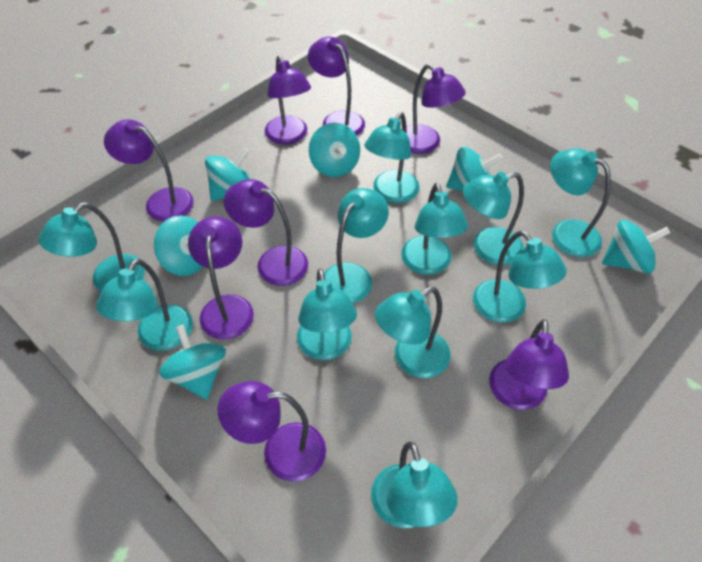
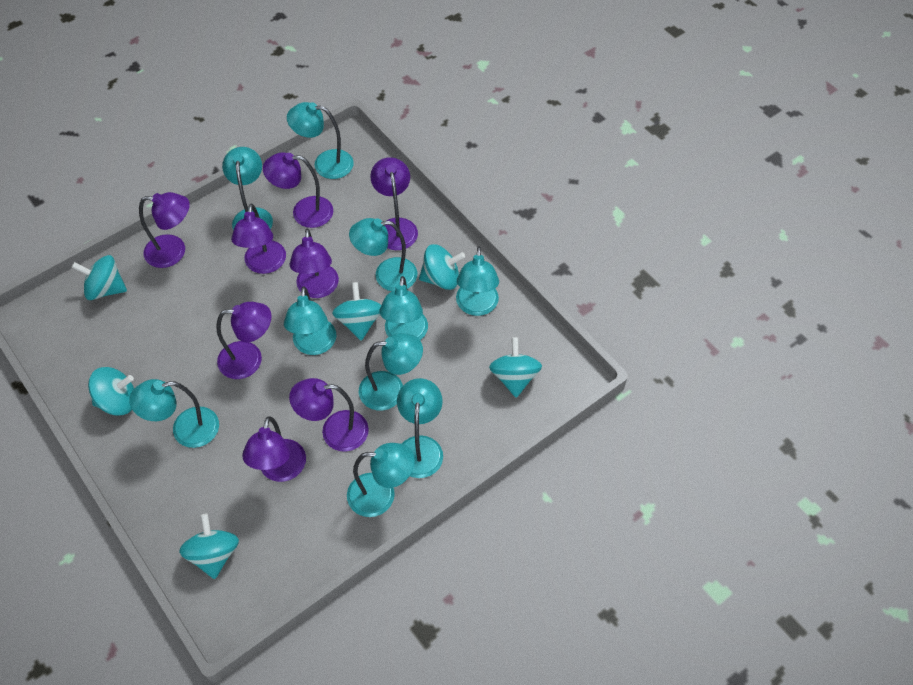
turquoise lamp: [38,203,145,291] [96,259,193,351] [297,269,357,360] [324,188,389,303] [364,112,419,203] [371,441,458,528] [375,287,451,378] [401,183,468,275] [463,171,524,265] [473,231,566,323] [550,148,611,257] = 11 -> [129,379,219,448] [222,147,273,230] [284,286,337,355] [287,102,354,179] [347,443,415,517] [349,218,417,291] [359,333,423,411] [380,276,428,340] [397,378,443,478] [456,246,499,316] = 10

